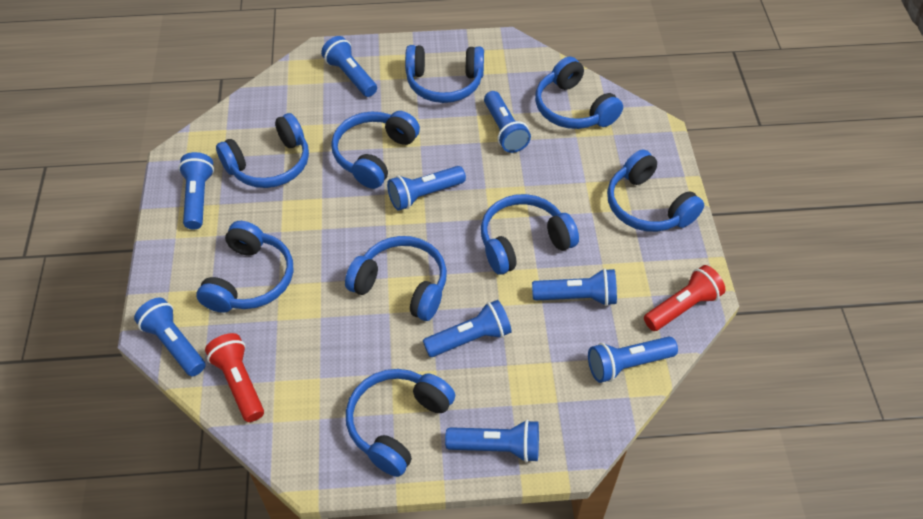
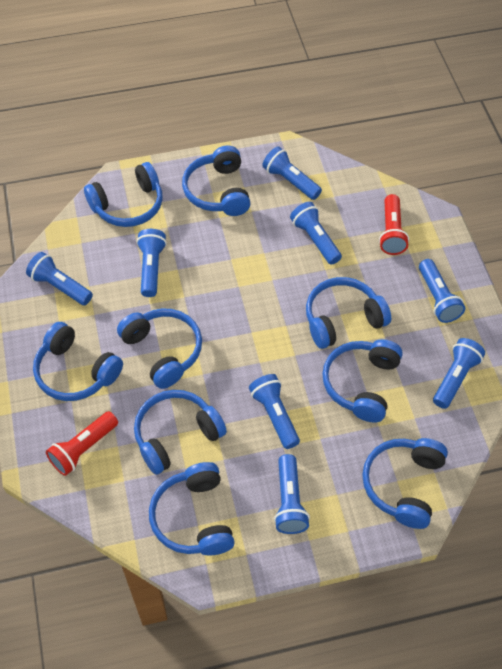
blue flashlight: [134,298,206,377] [178,152,214,230] [321,36,377,97] [387,166,466,211] [423,300,512,357] [445,420,539,463] [484,91,531,153] [532,268,617,306] [588,337,678,383] = 9 -> [26,252,93,305] [136,229,167,297] [249,374,300,449] [262,147,322,200] [274,454,310,534] [290,202,342,265] [419,259,465,323] [433,338,485,409] = 8

